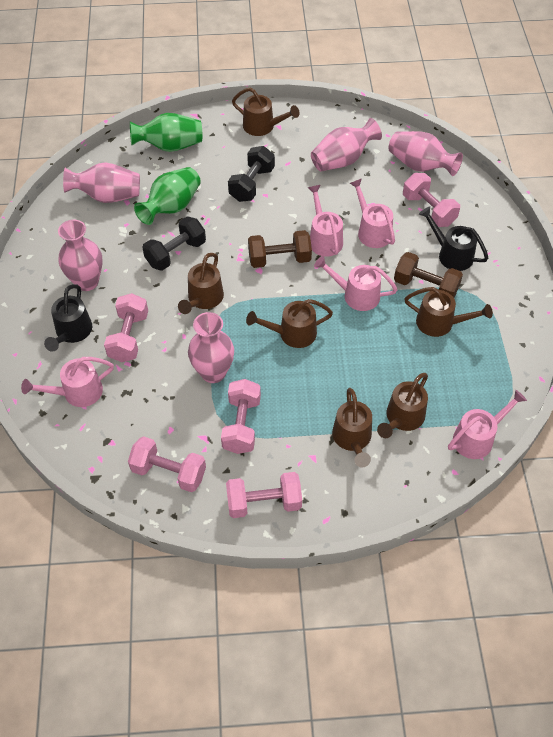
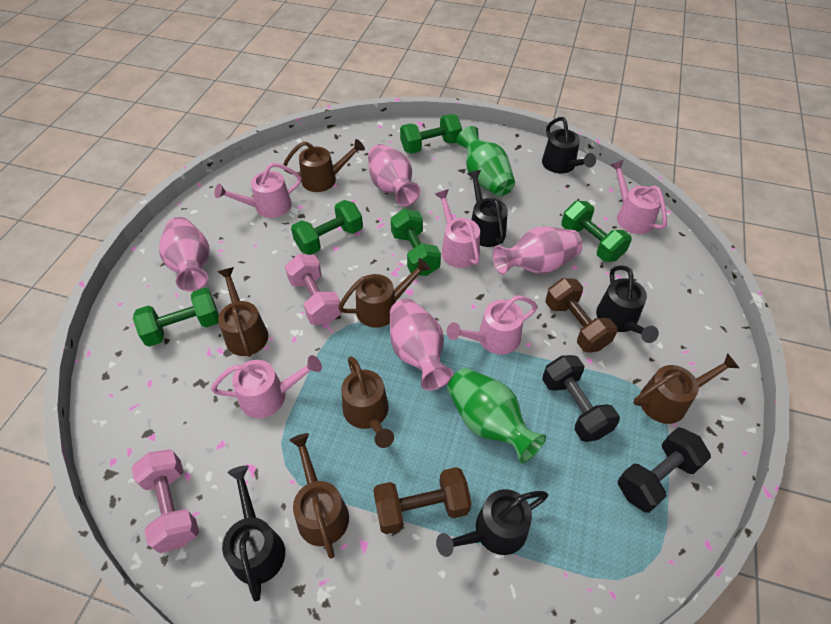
black watering can: [44,284,92,352] [419,206,488,271] = 2 -> [222,465,285,601] [436,489,548,557] [467,170,508,247] [542,117,596,173] [596,265,659,343] = 5
green dumbbell: none = 0 -> [133,288,219,347] [291,200,363,255] [391,209,441,276] [400,114,462,154] [561,201,632,262] = 5
pink dumbbell: [104,293,148,362] [128,436,206,492] [221,379,261,454] [226,472,302,518] [403,173,460,227] = 5 -> [132,449,199,553] [285,254,342,325] = 2
pink vase: [58,220,102,291] [63,162,140,203] [188,312,234,383] [311,118,382,171] [389,131,463,176] = 5 -> [159,217,210,292] [368,144,420,206] [390,299,453,390] [493,226,583,275] = 4

